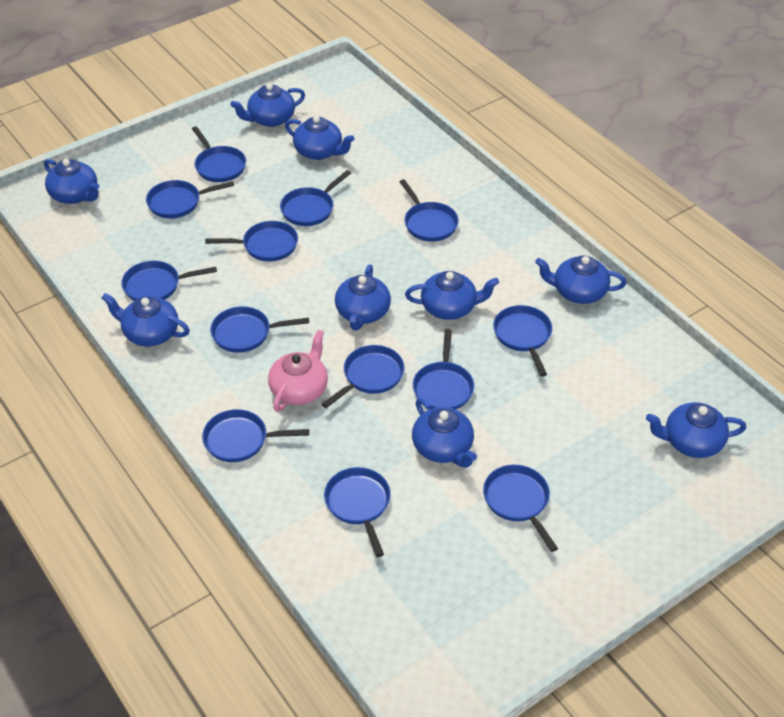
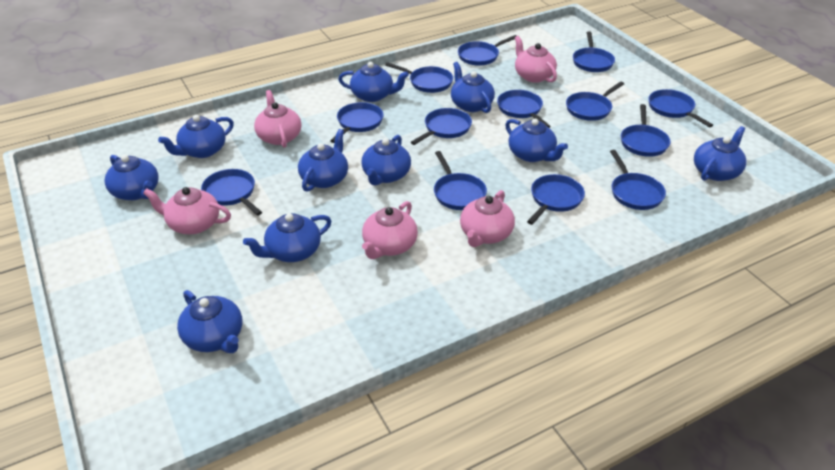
blue teapot: [44,159,100,204] [101,293,190,347] [230,83,305,127] [285,116,355,160] [335,265,391,330] [405,271,499,320] [412,398,477,468] [535,256,627,304] [646,402,746,458] = 9 -> [104,155,159,200] [158,115,234,158] [177,290,242,353] [243,213,332,262] [298,129,348,192] [338,62,409,102] [361,135,411,186] [451,62,495,113] [505,119,568,162] [694,126,746,181] = 10
pink teapot: [268,330,328,412] = 1 -> [143,187,231,234] [254,90,301,148] [362,201,418,259] [460,190,515,247] [515,36,557,83] = 5

